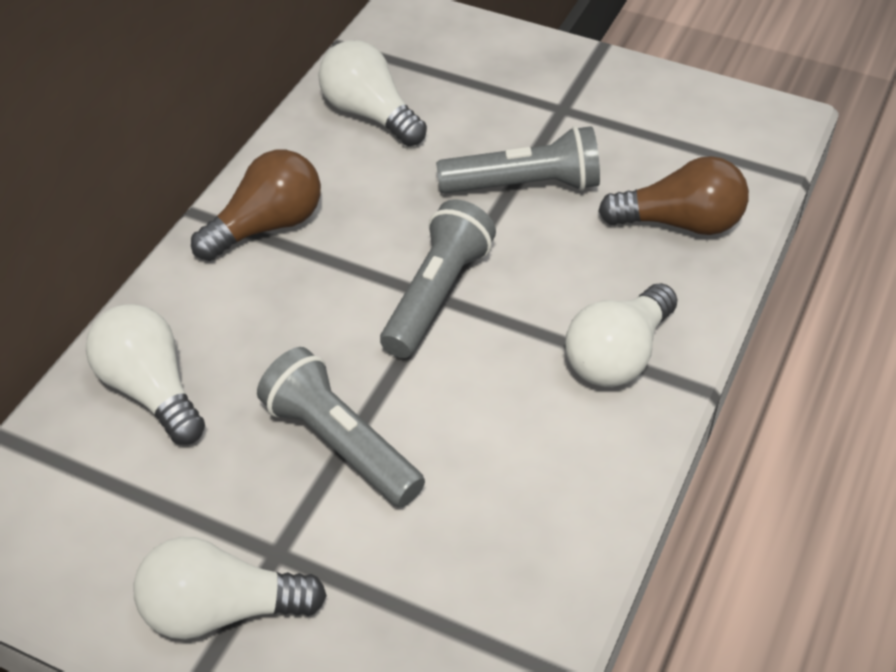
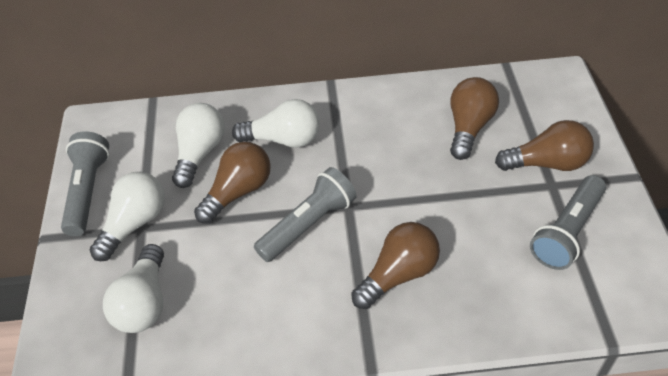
brown light bulb: [191,150,321,261] [598,156,749,235] = 2 -> [194,142,271,224] [351,222,440,309] [450,77,499,160] [495,120,594,171] = 4

